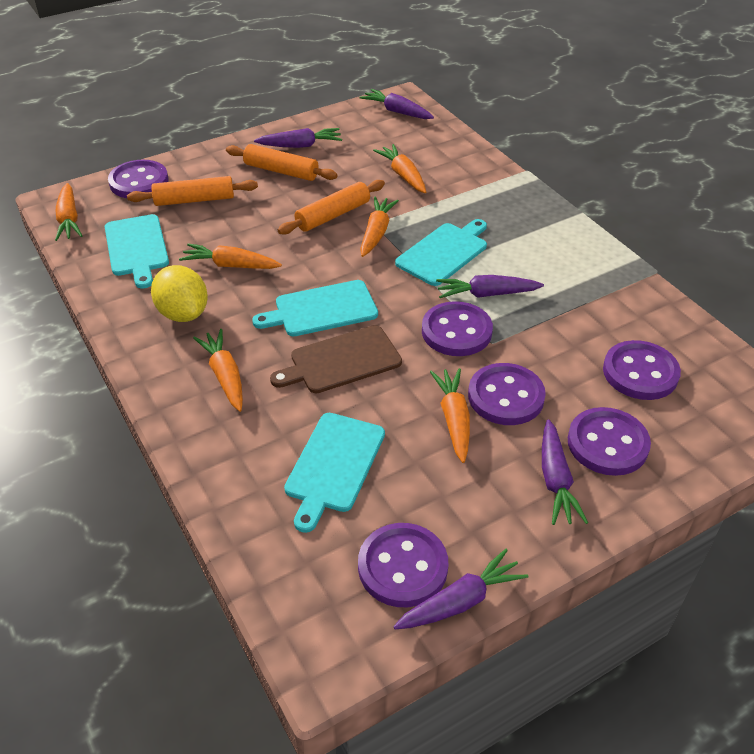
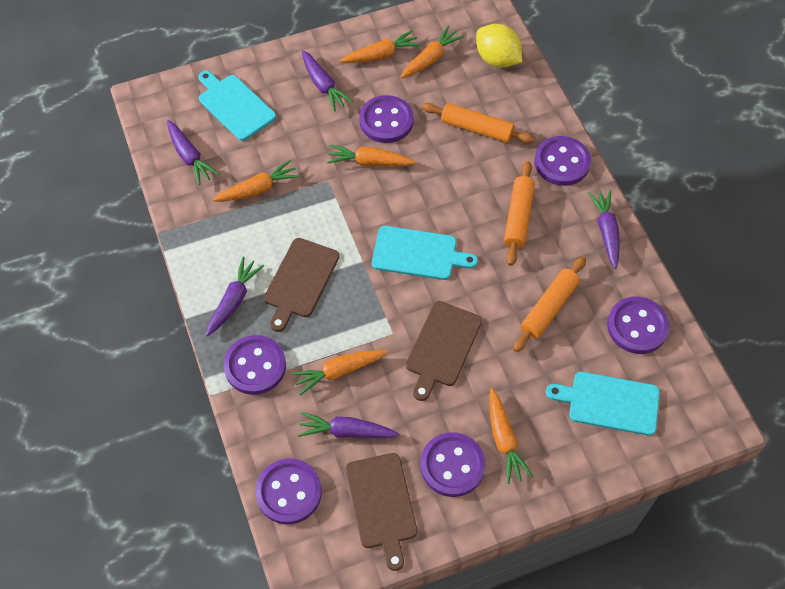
brown cutting board: [270,325,402,393] = 1 -> [264,238,339,332] [346,453,417,571] [406,301,482,401] = 3
turquoise cutting board: [105,214,169,289] [252,280,378,336] [284,413,385,533] [395,219,487,286] = 4 -> [198,71,276,141] [372,226,478,280] [546,372,660,436] = 3

